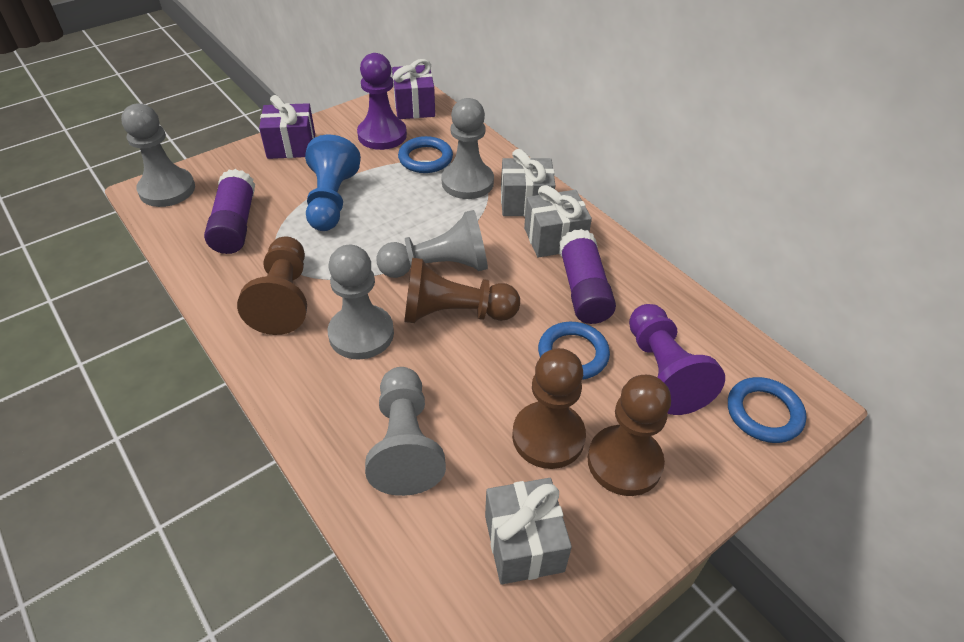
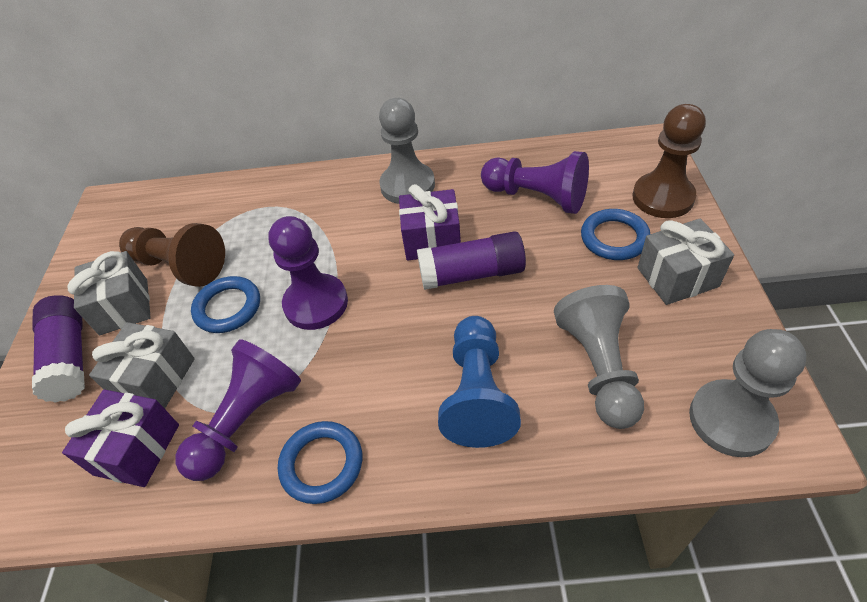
brown pawn: [237,237,307,335] [404,258,520,323] [512,348,586,469] [588,375,671,496] = 4 -> [119,223,225,287] [632,104,706,218] = 2
grey pawn: [121,104,195,207] [328,245,394,360] [365,367,446,496] [376,210,488,278] [441,98,494,199] = 5 -> [379,98,435,204] [554,285,644,429] [689,329,806,457] = 3
purple pawn: [357,53,407,150] [629,304,725,415] = 2 -> [175,339,301,481] [268,216,348,330] [481,151,589,214] = 3

